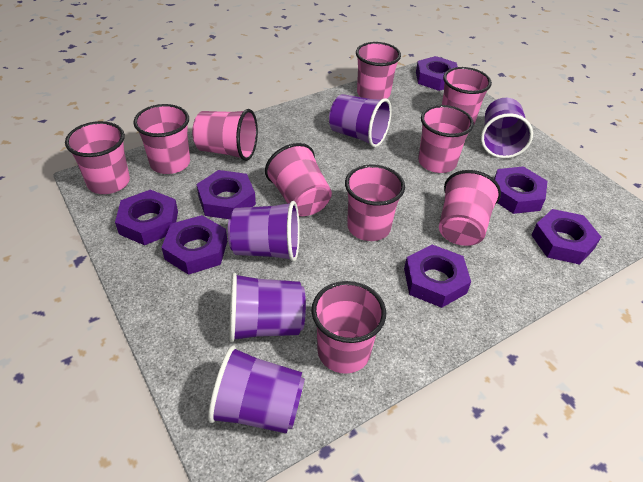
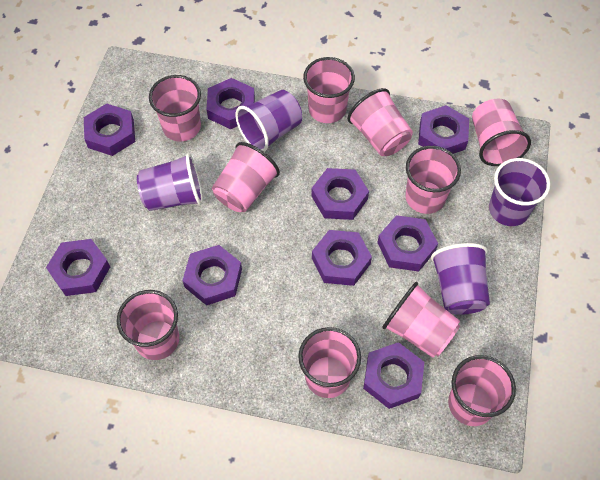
purple cup: [208,345,305,434] [228,201,300,262] [229,272,306,342] [329,94,392,147] [481,98,533,158] = 5 -> [137,153,203,211] [235,90,302,152] [431,243,490,315] [489,158,550,226] = 4
purple nut: [115,190,178,245] [161,215,227,275] [196,170,256,219] [404,245,471,308] [416,56,458,91] [494,166,548,214] [532,209,601,265] = 7 -> [46,239,110,296] [84,104,135,156] [182,245,242,305] [206,78,255,129] [311,168,369,220] [312,230,372,286] [363,342,424,409] [377,215,438,272] [418,105,469,154] = 9

